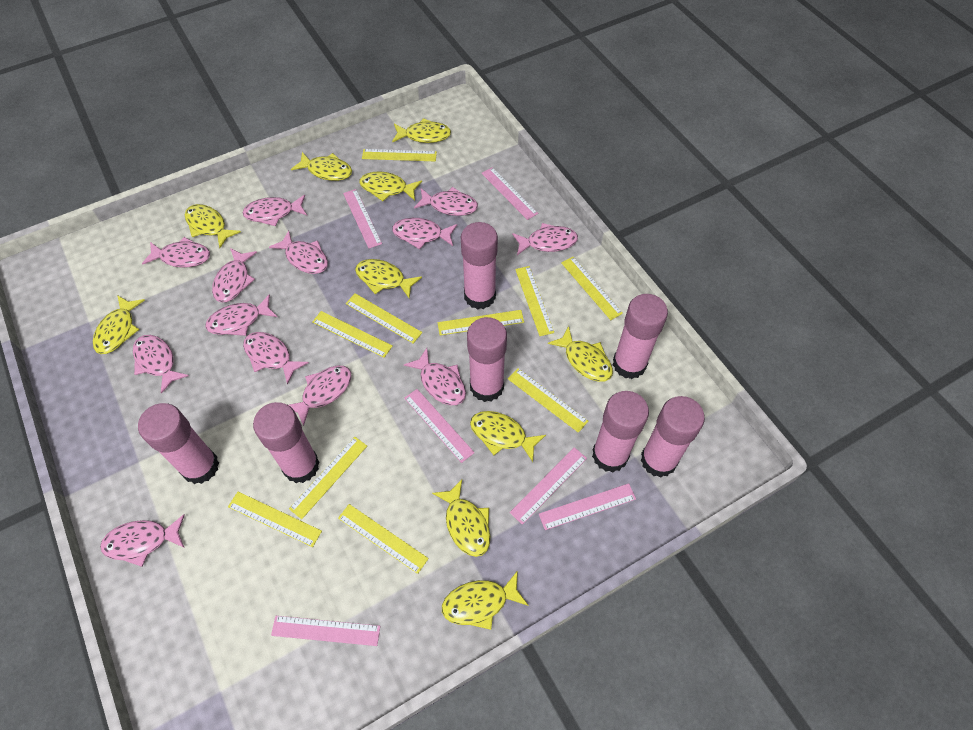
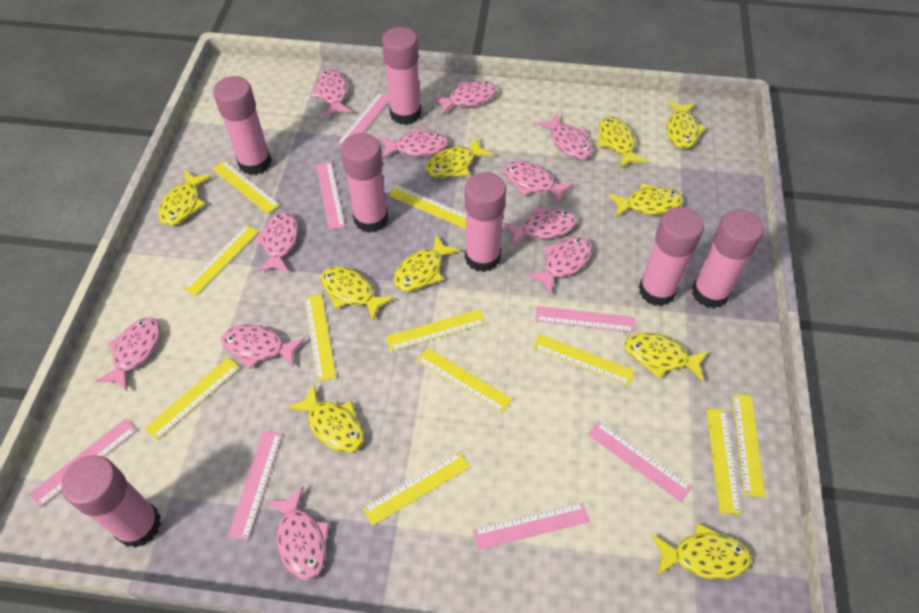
pink fish: [100,514,185,567] [133,335,189,394] [142,237,210,268] [205,294,277,336] [212,248,257,302] [243,195,307,226] [243,332,309,384] [269,230,328,274] [289,366,351,426] [392,218,457,249] [404,348,466,405] [414,187,478,216] [512,223,578,255] = 13 -> [95,317,160,391] [221,324,305,369] [253,212,298,272] [266,486,330,580] [310,70,352,117] [380,128,449,159] [432,81,497,115] [502,207,577,247] [503,161,574,204] [526,237,592,294] [535,113,593,160] = 11
pink ruler: [271,616,380,646] [343,189,382,249] [404,389,475,463] [481,167,538,220] [510,447,587,525] [539,483,636,530] = 6 -> [29,418,137,507] [228,431,282,541] [316,162,345,230] [337,92,389,146] [473,502,590,550] [535,306,635,333] [588,421,692,502] = 7
yellow ruler: [228,492,322,547] [289,437,367,519] [312,311,392,358] [338,504,429,574] [346,293,422,344] [362,149,437,161] [438,310,524,335] [508,368,588,433] [515,266,554,336] [561,257,623,320] = 10 -> [145,357,240,440] [183,225,259,296] [212,160,280,214] [304,294,336,381] [363,452,470,526] [386,309,486,352] [389,185,466,229] [416,348,512,413] [533,334,635,386] [706,409,741,514] [732,394,765,497] = 11

